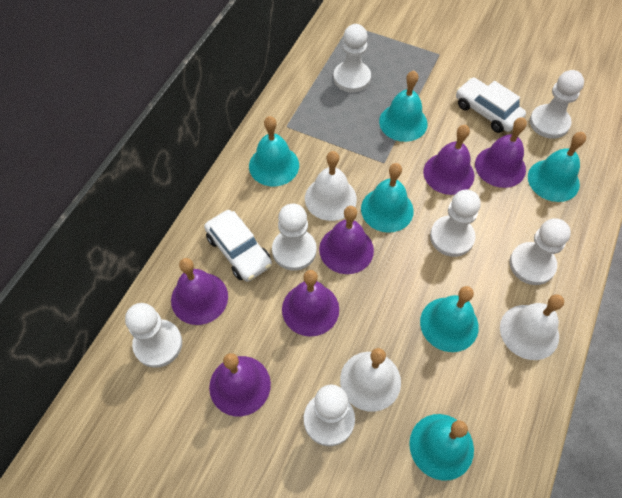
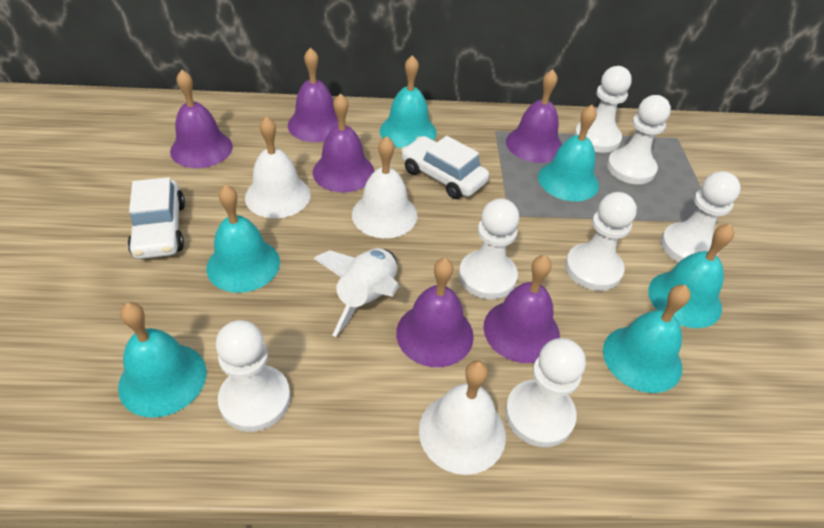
white rocket: none = 0 -> [313,248,399,337] = 1

